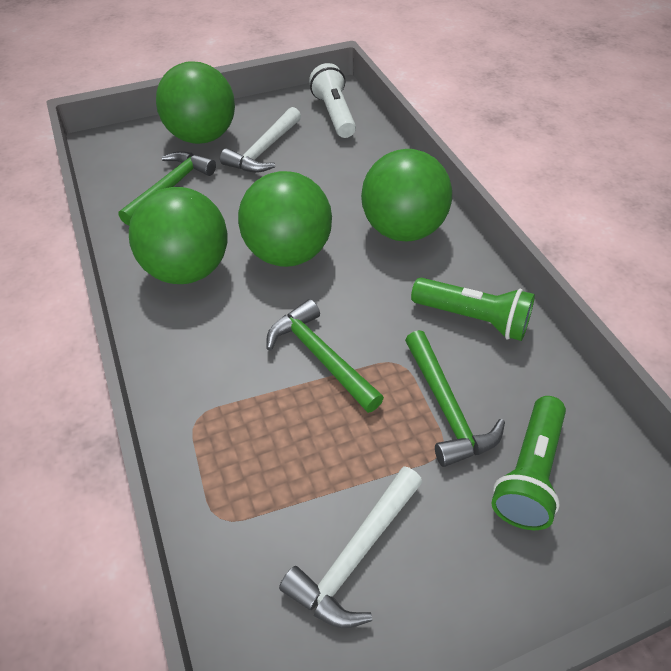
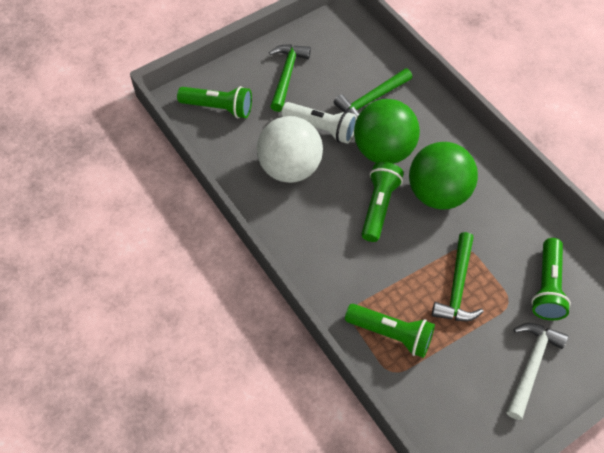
green ball: [129,187,228,284] [156,61,235,144] [238,171,332,267] [361,149,452,241] = 4 -> [354,99,420,164] [409,142,478,210] = 2
green flashlight: [411,278,535,341] [491,396,566,530] = 2 -> [177,86,252,119] [345,304,435,358] [361,162,404,242] [531,238,571,320] = 4
white ball: none = 0 -> [257,116,323,183] = 1
white hammer: [220,107,301,173] [279,466,423,628] = 2 -> [507,323,568,420] = 1

